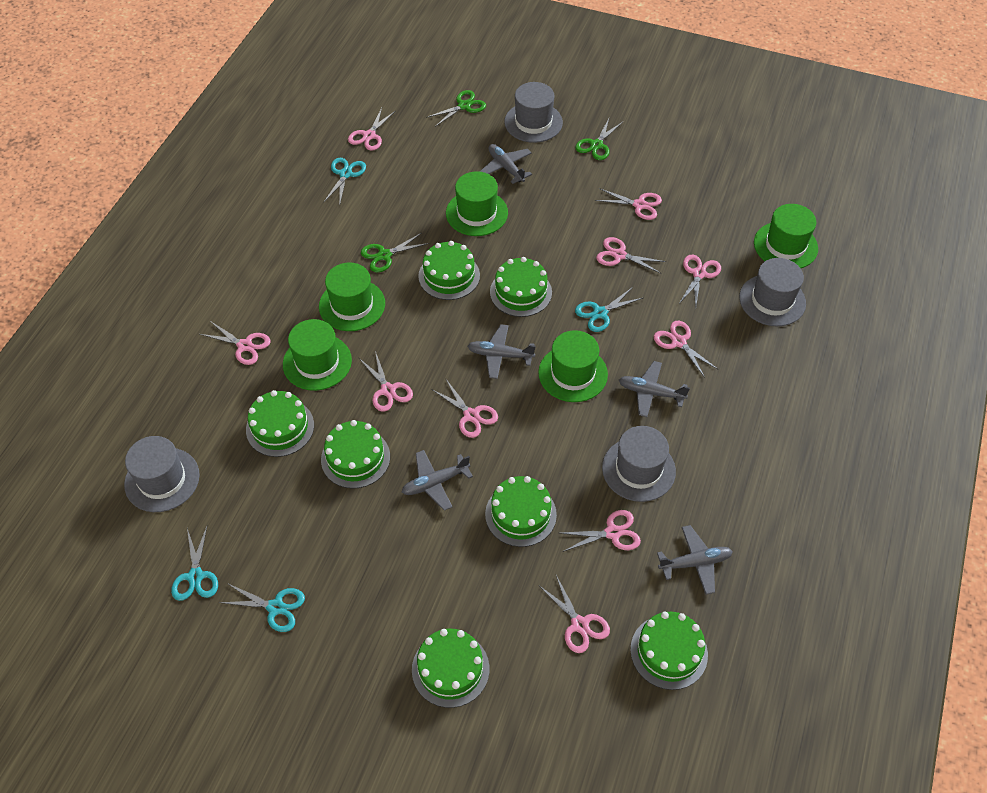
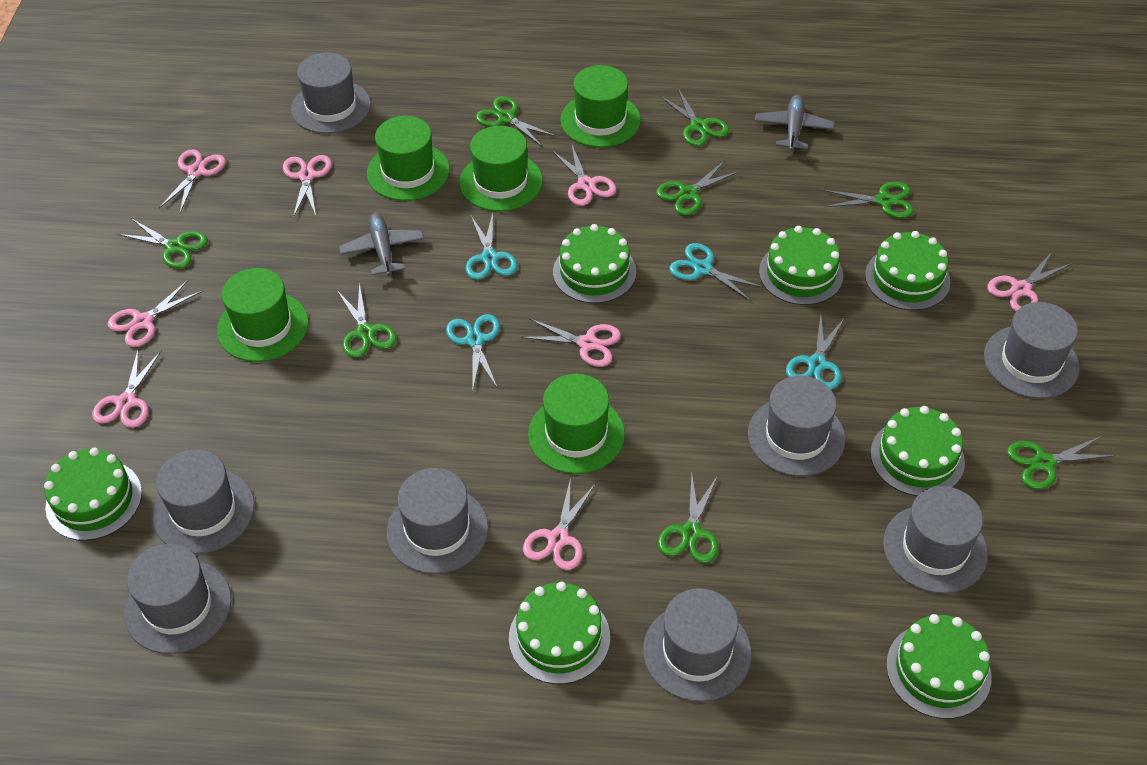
green scissors: [361,233,430,272] [426,90,486,127] [575,118,623,160] = 3 -> [118,218,208,269] [337,283,396,358] [476,96,557,147] [656,160,740,215] [658,473,718,563] [660,88,729,146] [823,182,913,218] [1007,436,1115,489] = 8
grey hat: [124,436,200,512] [504,82,563,143] [602,426,676,502] [739,258,806,326] = 4 -> [125,544,231,654] [153,449,255,554] [291,52,371,134] [387,468,488,574] [643,588,752,702] [748,376,845,476] [883,486,988,594] [984,302,1079,399] = 8
grey plane: [402,450,473,511] [468,324,536,379] [479,144,532,184] [619,361,690,417] [657,525,733,595] = 5 -> [339,213,424,276] [755,94,835,151] = 2
pink scissors: [200,321,271,365] [348,108,395,151] [359,351,413,412] [431,378,498,438] [540,575,610,653] [561,510,641,552] [595,188,662,220] [596,237,666,273] [654,321,719,378] [679,255,721,307] = 10 -> [92,350,161,428] [108,280,202,347] [159,149,226,213] [283,155,332,217] [521,318,621,367] [523,477,596,570] [551,143,616,206] [987,252,1072,311] = 8

